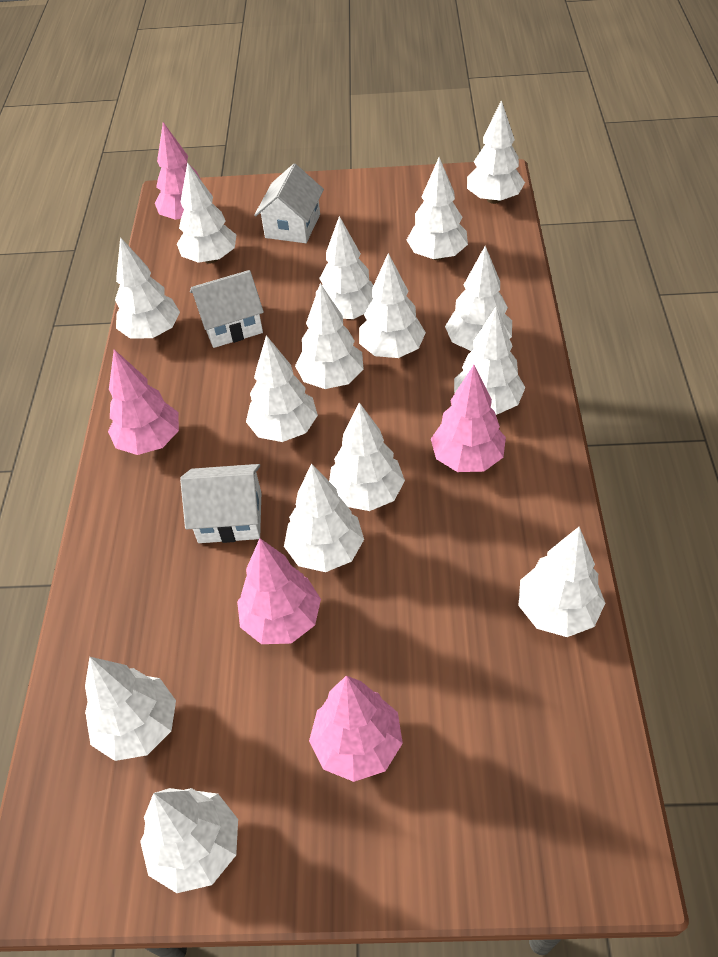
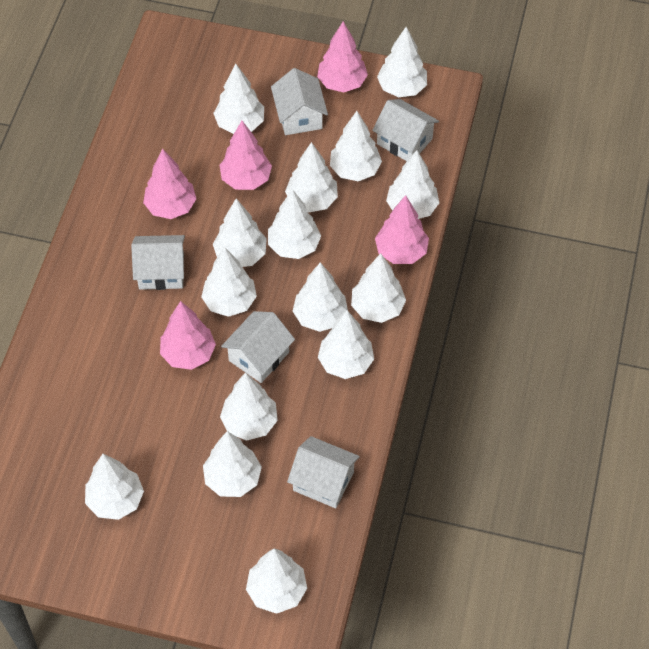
white house: [180,464,261,543] [190,270,264,348] [254,164,324,243] = 3 -> [131,235,185,290] [221,311,295,383] [271,68,328,135] [287,436,360,508] [372,99,439,161] = 5

